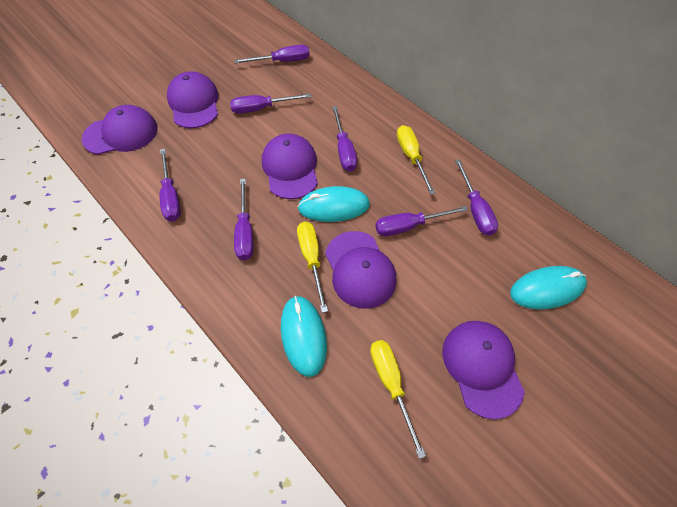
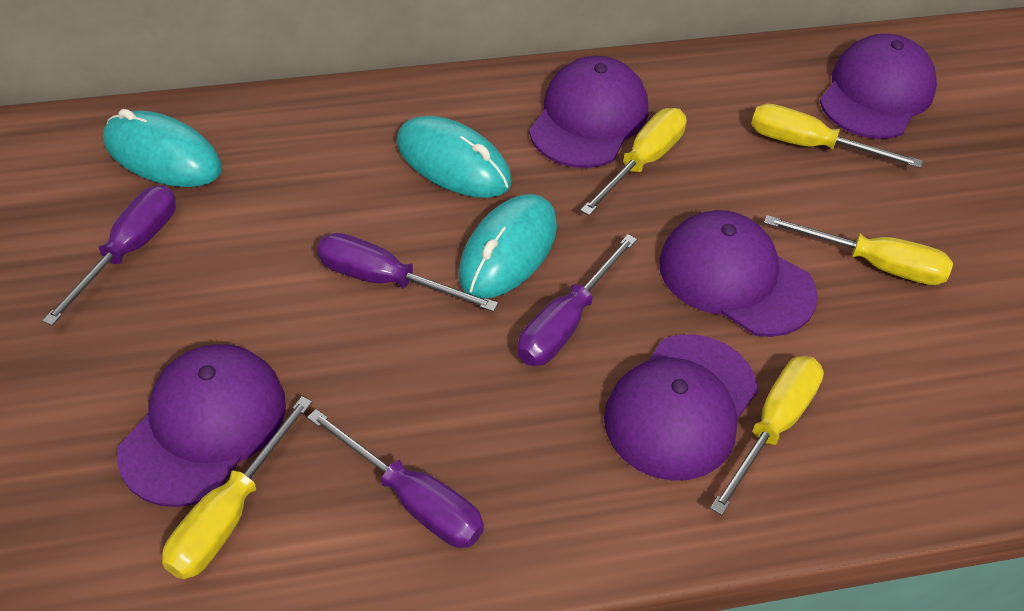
purple screwdriver: [159,149,181,221] [230,93,311,114] [234,45,310,64] [234,179,254,260] [332,106,357,172] [375,206,468,236] [455,159,498,236] = 7 -> [42,185,176,326] [307,409,484,548] [317,233,498,312] [517,234,637,366] = 4
yellow screwdriver: [297,222,328,313] [370,340,426,459] [397,125,436,195] = 3 -> [162,396,312,579] [580,108,687,216] [710,356,824,515] [751,104,923,168] [764,215,953,285] = 5

